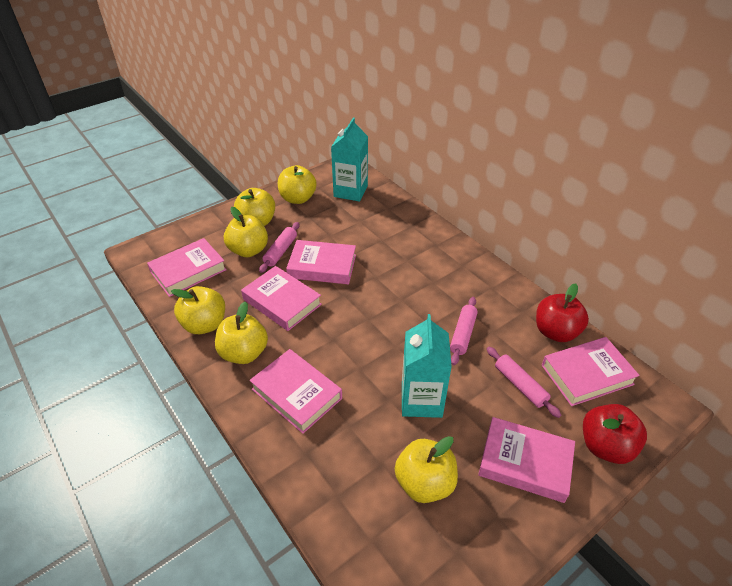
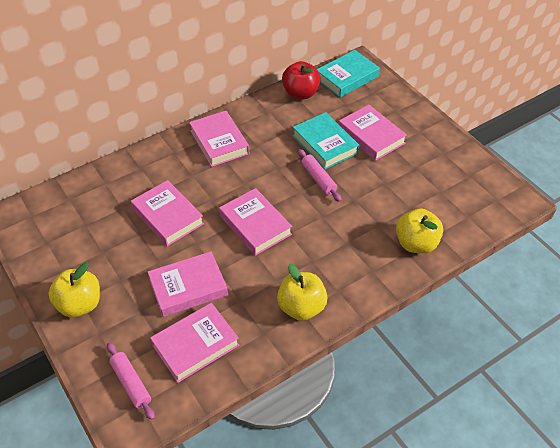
pink rolling pin: [259,222,299,273] [450,297,478,365] [487,347,561,418] = 3 -> [107,342,155,420] [298,149,341,202] = 2
red apple: [536,283,589,342] [583,404,647,464] = 2 -> [282,61,321,99] = 1
turquoise book: none = 0 -> [293,112,359,169] [317,50,380,97] = 2
turquoise carton: [331,118,368,202] [402,314,452,418] = 2 -> none = 0
yellow apple: [171,286,225,334] [215,302,268,364] [224,207,268,257] [234,188,275,226] [278,165,317,204] [395,436,458,503] = 6 -> [48,263,100,317] [277,263,328,321] [396,209,443,254] = 3

